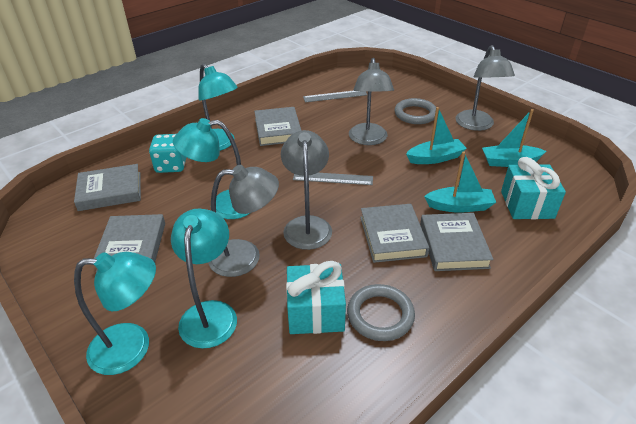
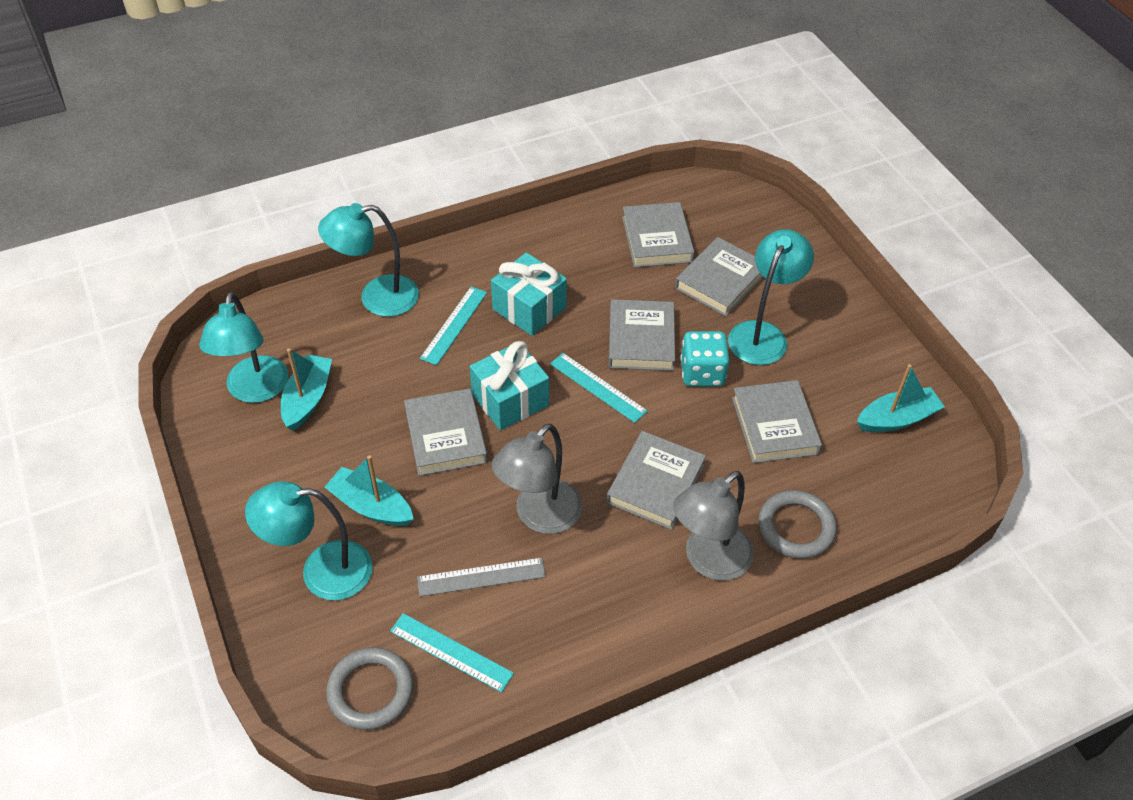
grey book: [74,164,141,211] [94,214,165,272] [254,107,302,146] [360,204,429,263] [420,213,493,271] = 5 -> [404,389,487,476] [606,431,706,530] [609,299,675,371] [622,202,695,268] [675,237,763,316] [732,380,822,463] = 6
grey lamp: [208,165,279,277] [281,130,332,250] [349,58,394,145] [455,45,515,131] = 4 -> [492,423,582,534] [673,471,754,581] = 2
grey ruler: [293,173,373,185] [303,91,367,102] = 2 -> [417,558,546,597] = 1
turquoise ruler: none = 0 -> [390,613,514,693] [420,286,487,365] [550,353,648,423] = 3

